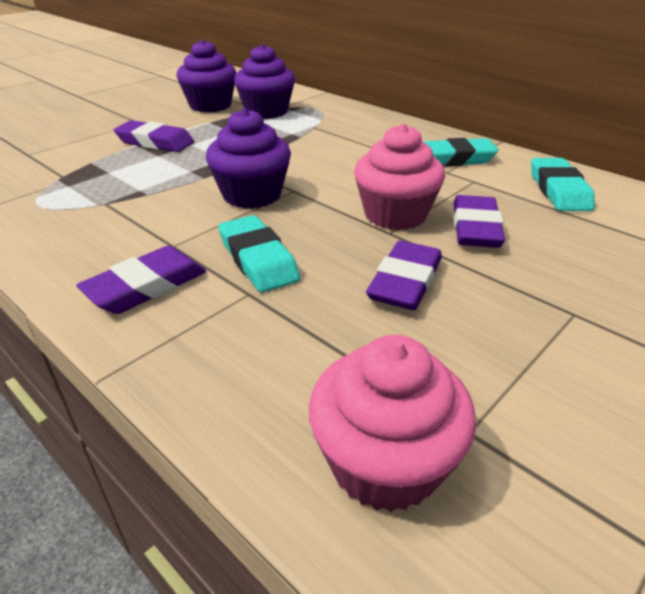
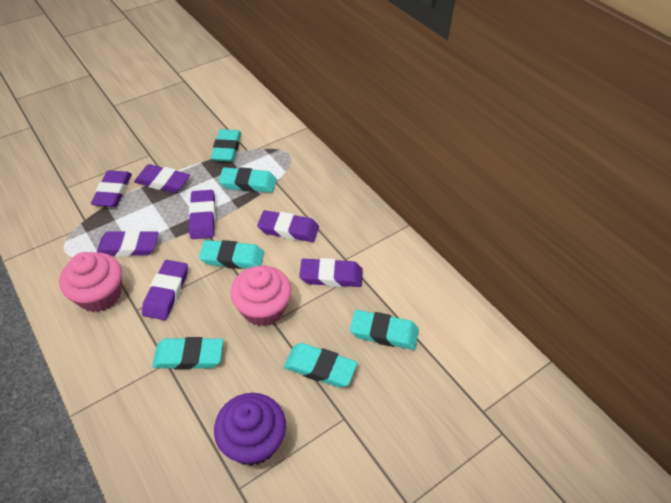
purple cupcake: [176,39,236,112] [206,108,291,209] [234,44,295,119] = 3 -> [214,393,286,466] = 1
purple eraser: [76,246,206,314] [114,120,194,152] [366,241,442,310] [453,195,505,248] = 4 -> [91,170,132,207] [97,230,158,257] [134,164,190,193] [142,260,188,320] [189,190,216,239] [257,210,319,242] [299,258,362,287] = 7
turquoise eraser: [219,215,300,292] [424,138,499,167] [531,158,595,211] = 3 -> [152,337,223,369] [199,240,264,269] [211,129,241,162] [219,167,276,193] [284,343,357,387] [350,310,419,350] = 6

